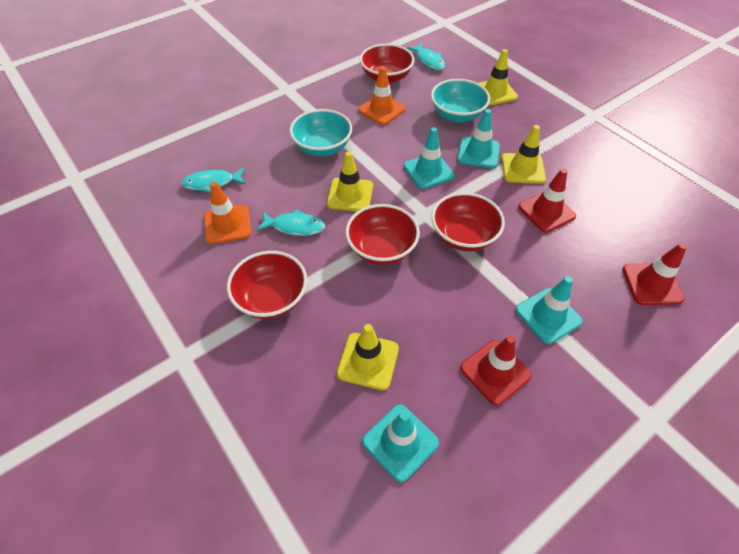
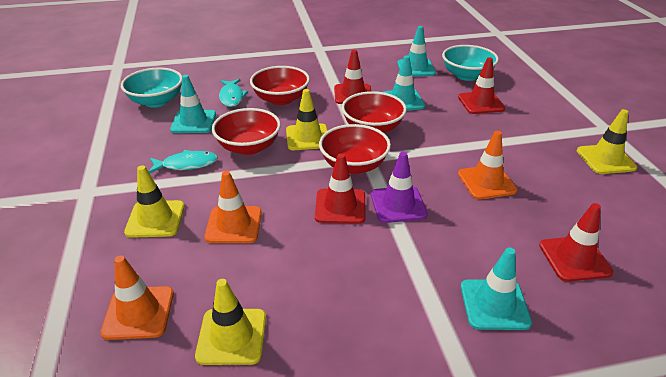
orange traffic cone: [204,181,251,244] [358,66,405,125] = 2 -> [100,255,174,340] [204,171,262,243] [458,131,517,199] = 3
purple traffic cone: none = 0 -> [371,152,428,223] = 1
red traffic cone: [460,335,532,406] [518,168,576,233] [623,243,687,305] = 3 -> [315,153,366,224] [334,50,371,104] [458,57,505,114] [539,203,613,282] = 4
turquoise fish: [181,168,245,193] [256,209,325,236] [407,43,445,70] = 3 -> [149,150,218,174] [219,79,248,107] = 2

